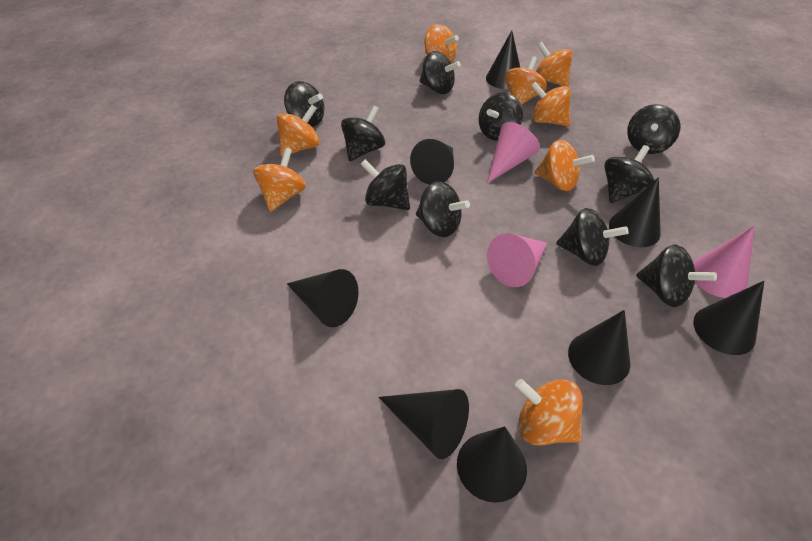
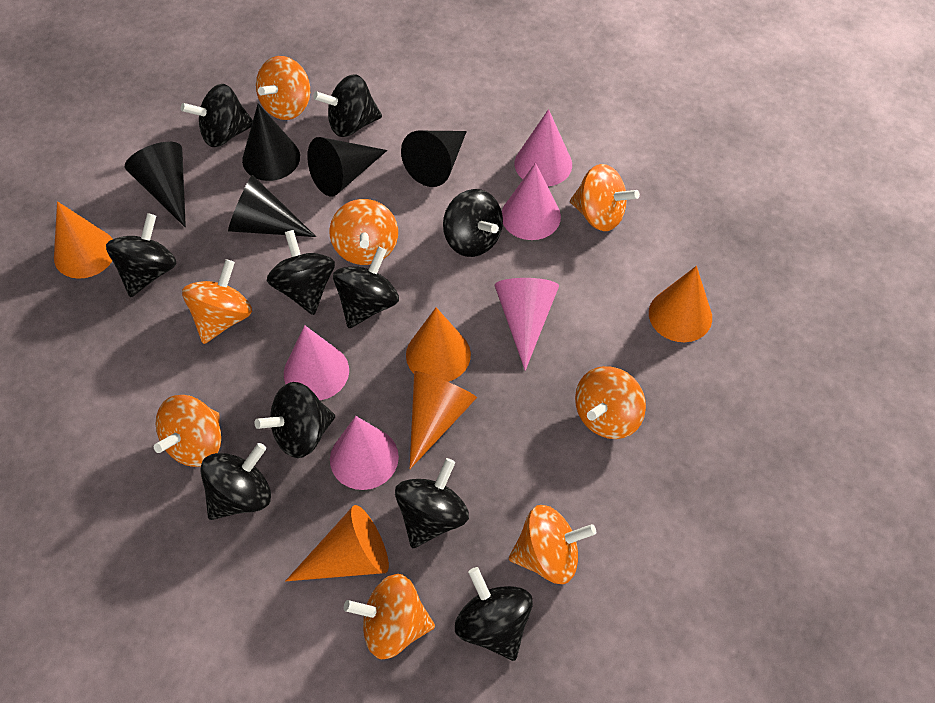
black cone: [287,269,358,327] [378,389,469,459] [410,139,454,185] [457,426,527,503] [486,31,520,89] [568,310,631,385] [609,177,661,247] [693,281,764,355] = 8 -> [125,142,186,227] [228,175,316,237] [242,104,300,181] [307,137,387,196] [401,131,467,187] = 5
orange cone: none = 0 -> [54,201,113,279] [286,505,389,581] [406,307,471,382] [410,371,477,469] [649,266,712,342] = 5
pink cone: [487,122,540,183] [487,233,547,287] [693,226,755,298] = 3 -> [284,325,349,400] [330,416,399,490] [495,278,559,371] [502,163,561,240] [515,109,572,186] = 5

